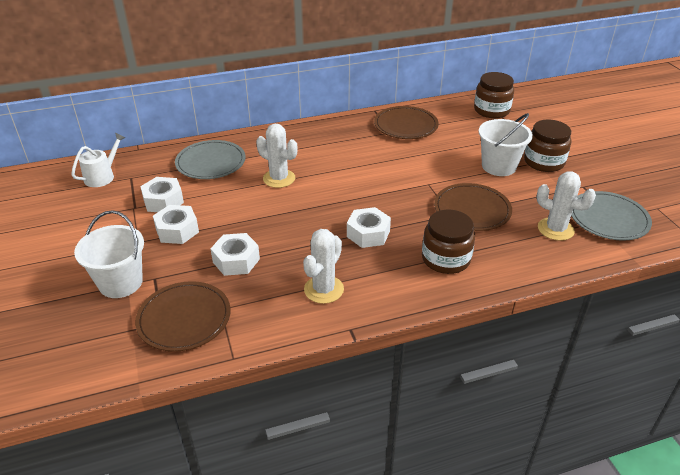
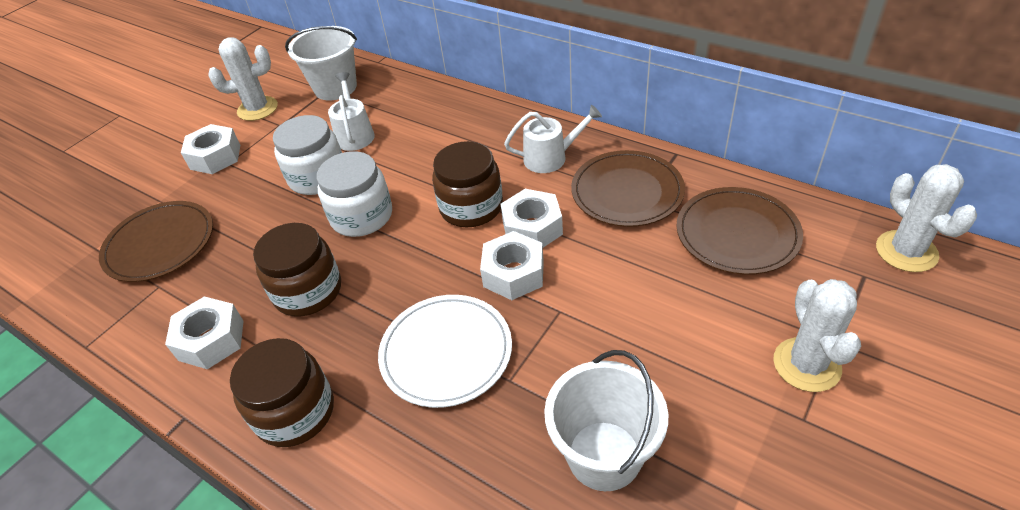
grey plate: [175,140,245,179] [571,191,652,241] = 2 -> none = 0
white jar: none = 0 -> [273,115,342,195] [317,151,392,237] = 2
white plate: none = 0 -> [378,295,512,408] = 1
white watering can: [71,133,125,187] = 1 -> [328,72,375,151] [504,105,602,173] = 2

